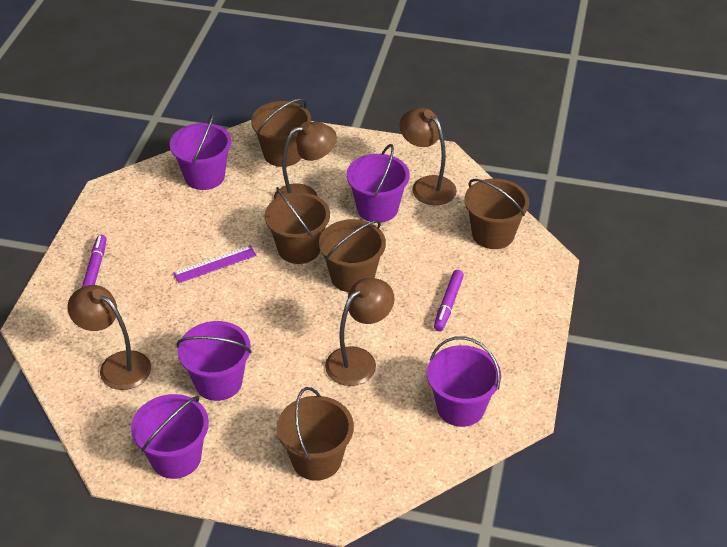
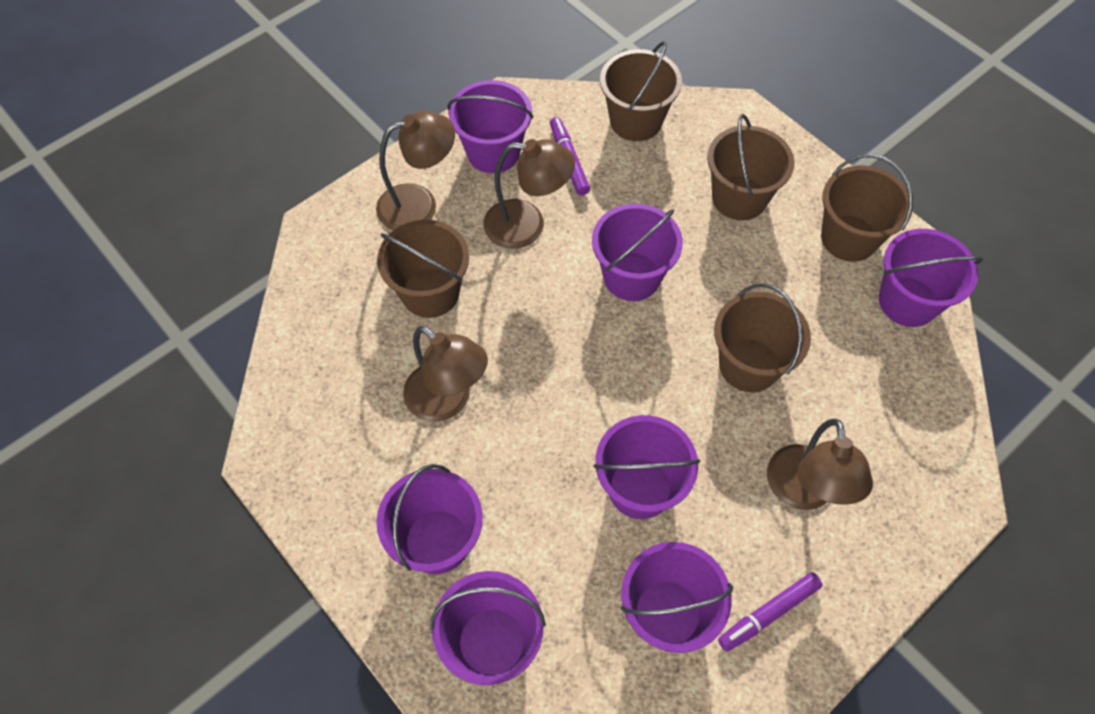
purple bucket: [131,394,209,479] [170,113,232,190] [176,321,252,401] [346,144,410,223] [427,336,501,427] = 5 -> [376,464,483,574] [430,571,546,685] [447,80,534,173] [592,204,683,301] [594,415,700,519] [621,542,733,653] [879,229,983,327] = 7
purple ruler: [173,246,257,283] = 1 -> none = 0

